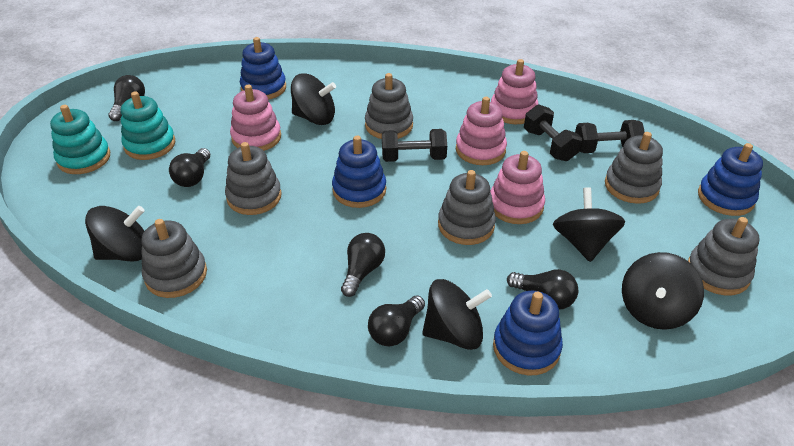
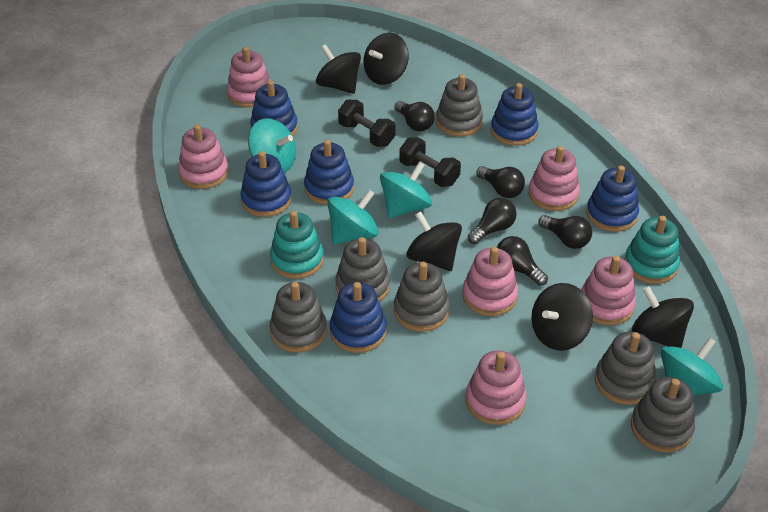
black dumbbell: [382,129,447,162] [524,104,582,161] [575,120,645,153] = 3 -> [338,100,396,147] [399,137,461,187] = 2
blue stacking toy: [240,37,286,100] [332,136,386,208] [493,291,563,376] [698,143,763,216] = 4 -> [240,151,292,217] [250,80,298,136] [304,140,354,205] [330,282,387,353] [491,83,538,146] [586,166,639,232] = 6
pink stacking toy: [230,85,281,151] [456,97,507,165] [490,151,545,224] [491,59,538,124] = 4 -> [178,125,228,189] [227,47,270,108] [462,247,518,316] [466,350,527,425] [529,146,580,211] [581,256,636,325] = 6
turquoise spinning top: none = 0 -> [248,118,296,172] [327,190,379,244] [380,162,432,218] [661,337,723,396] = 4

